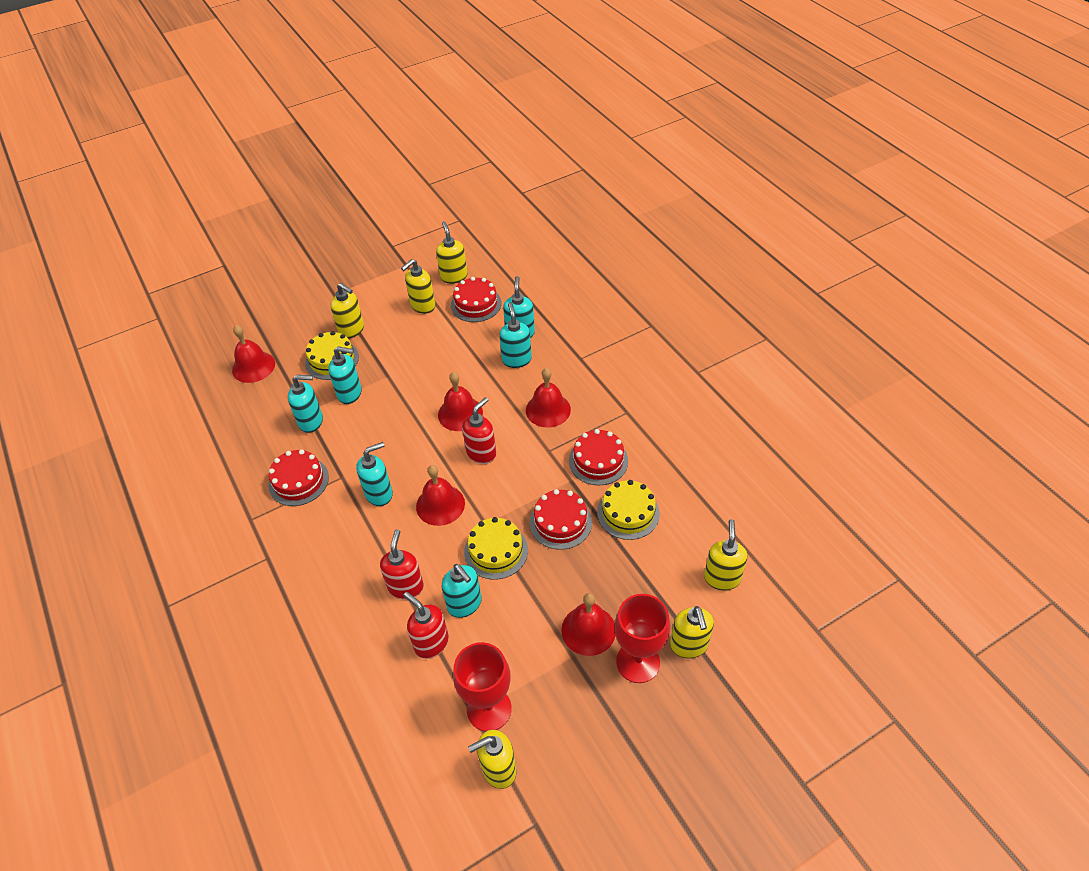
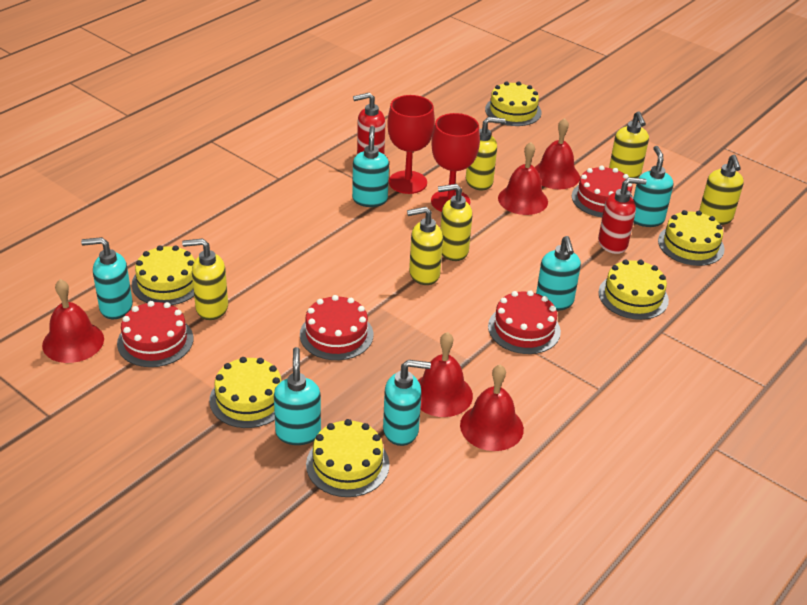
red soap dispenser: [380,529,424,600] [403,592,449,659] [462,397,496,464] = 3 -> [353,92,386,154] [598,177,647,254] = 2
yellow cake: [305,331,359,380] [464,517,528,580] [597,480,660,540] = 3 -> [132,245,195,305] [209,357,282,428] [306,419,390,497] [485,81,542,126] [598,259,669,320] [658,210,725,266] = 6

